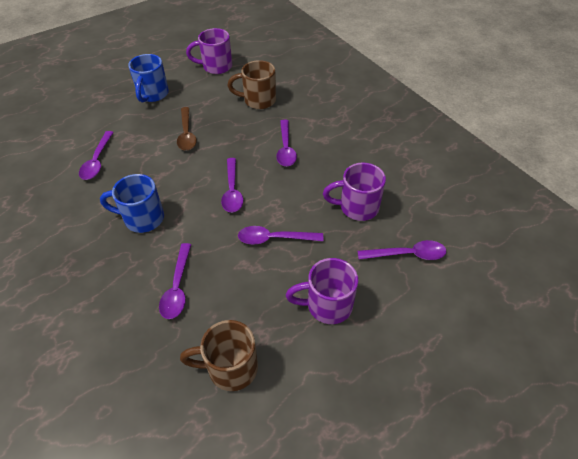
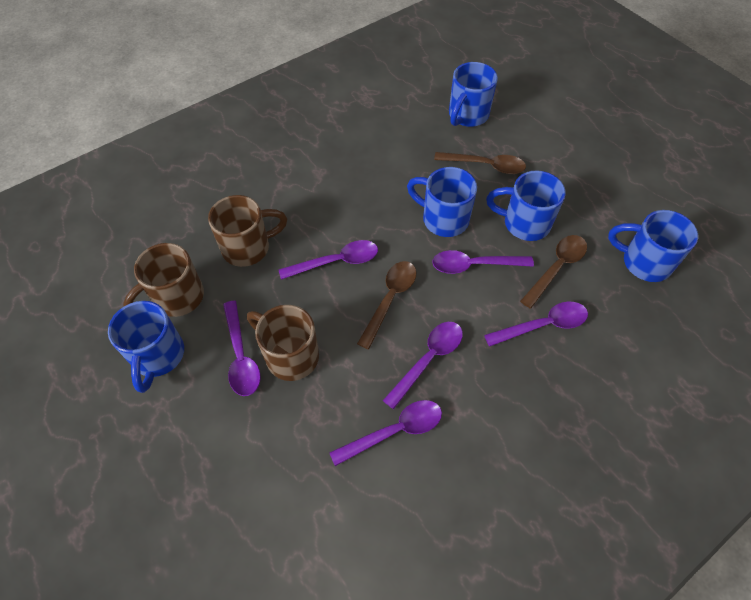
blue mug: [100,174,164,233] [128,54,169,102] = 2 -> [108,301,184,393] [407,167,477,237] [449,62,498,127] [486,171,566,241] [608,210,698,282] = 5
brown mug: [180,320,258,391] [228,60,276,109] = 2 -> [123,243,204,317] [208,195,287,267] [247,305,319,381] = 3
brown spoon: [177,107,197,151] = 1 -> [357,261,417,349] [434,152,526,174] [520,235,587,309] = 3
purple mug: [186,28,232,74] [286,258,358,324] [323,163,386,221] = 3 -> none = 0

